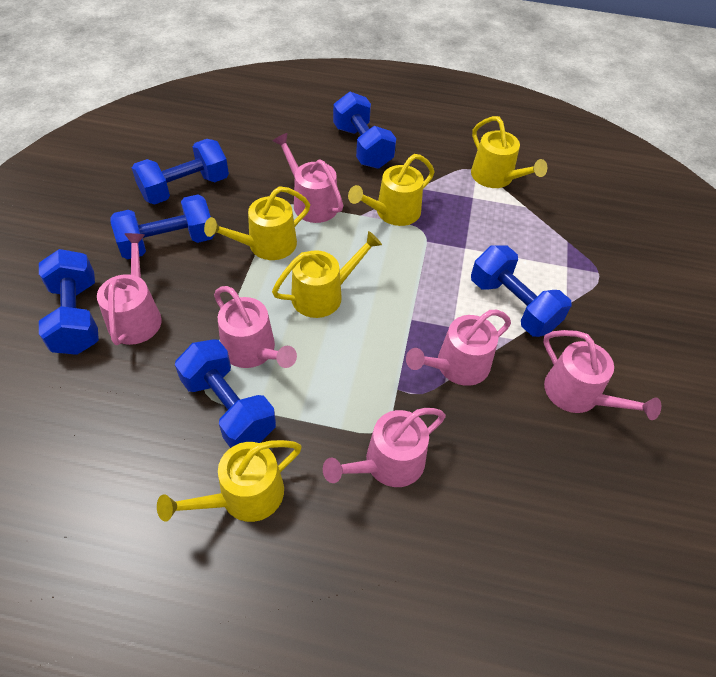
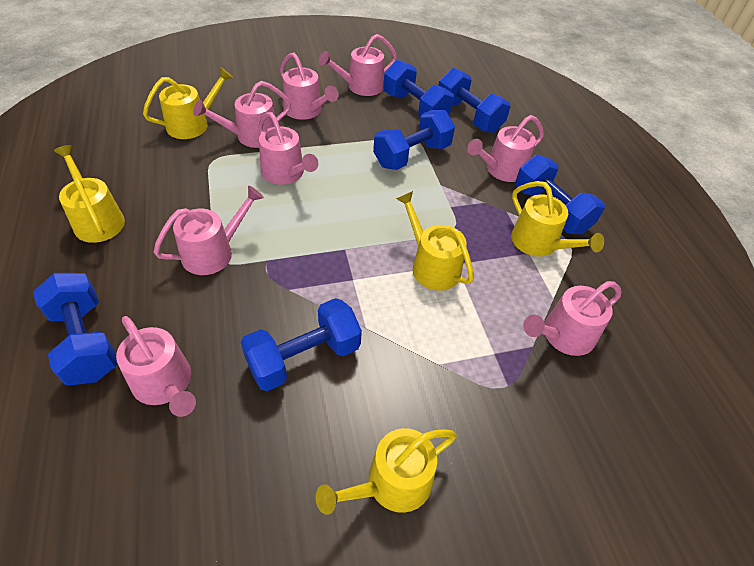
pink watering can: [97,233,162,345] [214,286,297,368] [273,133,344,223] [323,408,446,487] [406,310,511,386] [543,330,661,420] = 6 -> [116,316,196,417] [153,186,264,275] [193,81,291,148] [258,112,318,185] [280,53,339,120] [319,34,397,96] [467,115,544,182] [523,281,622,356] = 8

